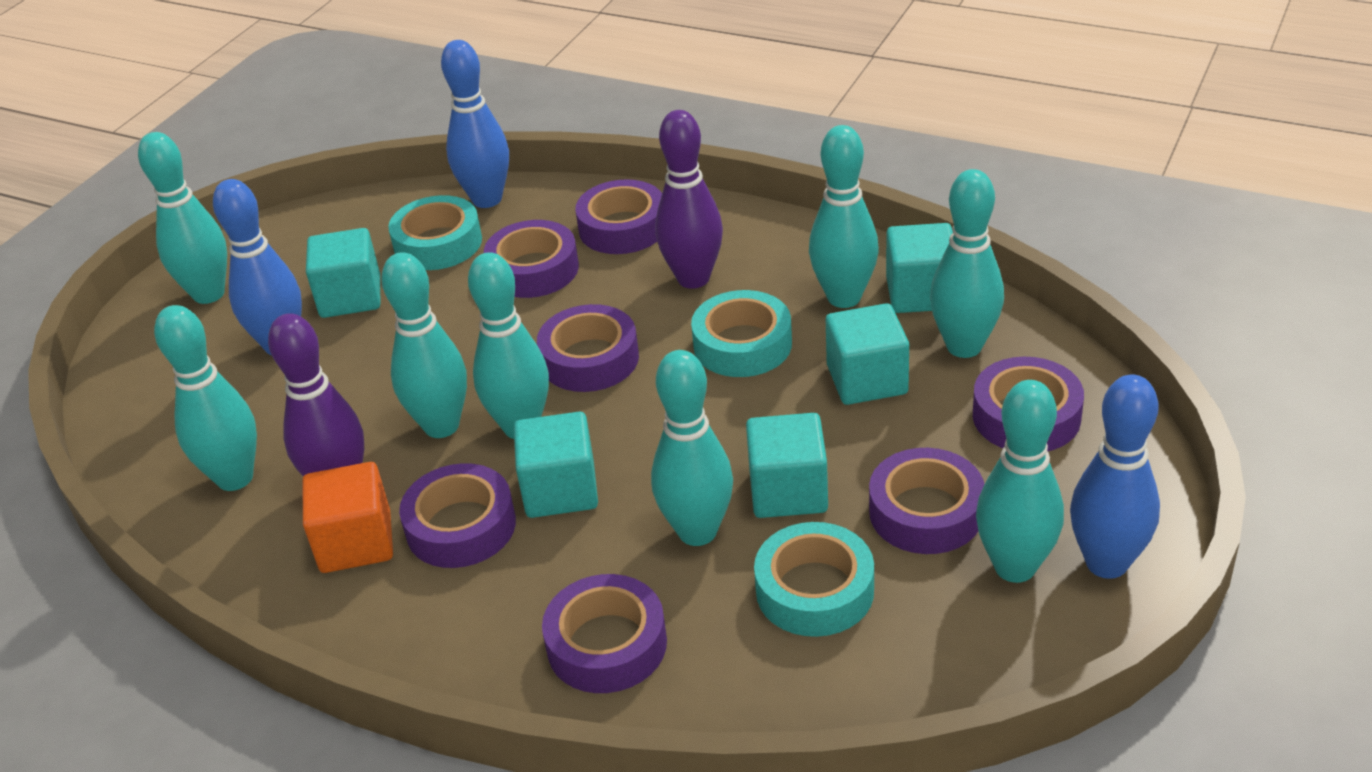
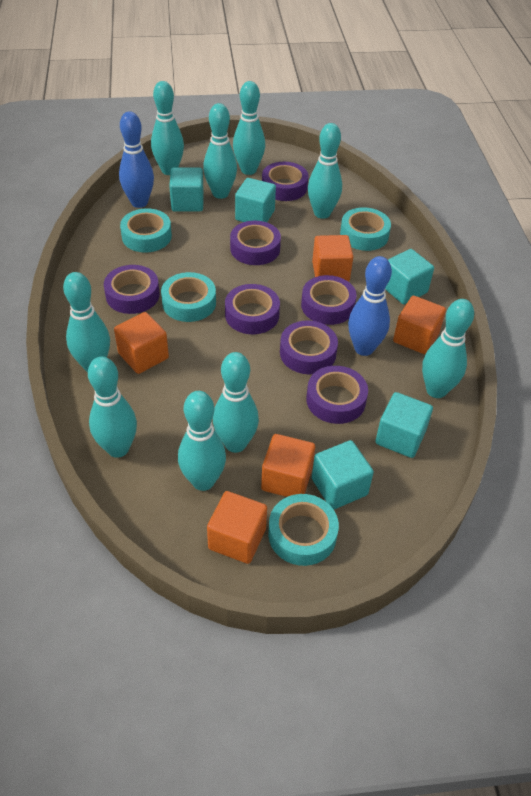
blue bowling pin: [213,179,302,355] [441,40,509,208] [1070,374,1160,579] = 3 -> [119,111,154,208] [348,256,392,356] = 2
orange cube: [303,462,393,573] = 1 -> [114,312,169,374] [207,491,267,564] [261,434,315,497] [312,235,353,282] [393,296,446,354] = 5
purple bowling pin: [268,313,364,477] [655,110,723,289] = 2 -> none = 0
turquoise bowling pin: [138,132,227,304] [154,305,257,491] [381,252,467,438] [468,252,549,439] [651,350,733,546] [809,125,879,308] [930,169,1004,358] [976,380,1064,583] = 8 -> [63,272,110,372] [88,356,137,458] [151,81,184,175] [178,391,226,491] [203,103,237,199] [213,352,259,453] [233,81,265,175] [308,123,342,219] [422,299,474,398] = 9
turquoise tape: [388,195,482,270] [691,290,792,377] [754,522,874,637] = 3 -> [120,208,172,252] [161,272,216,322] [268,494,339,566] [340,207,391,251] = 4

